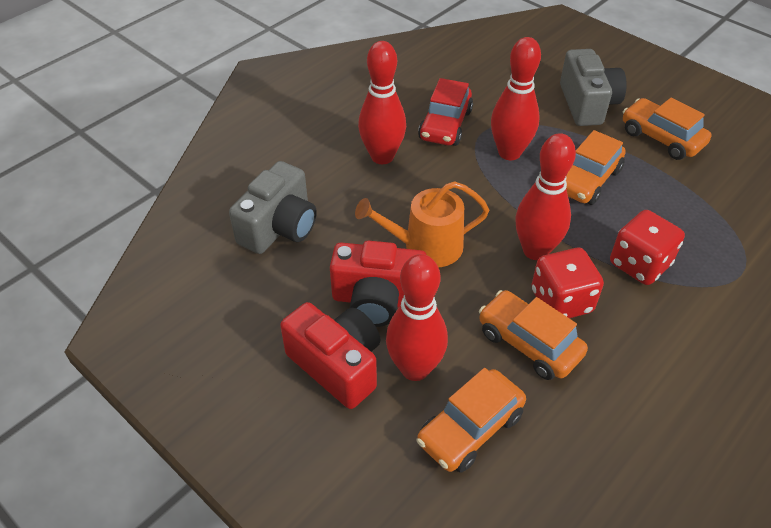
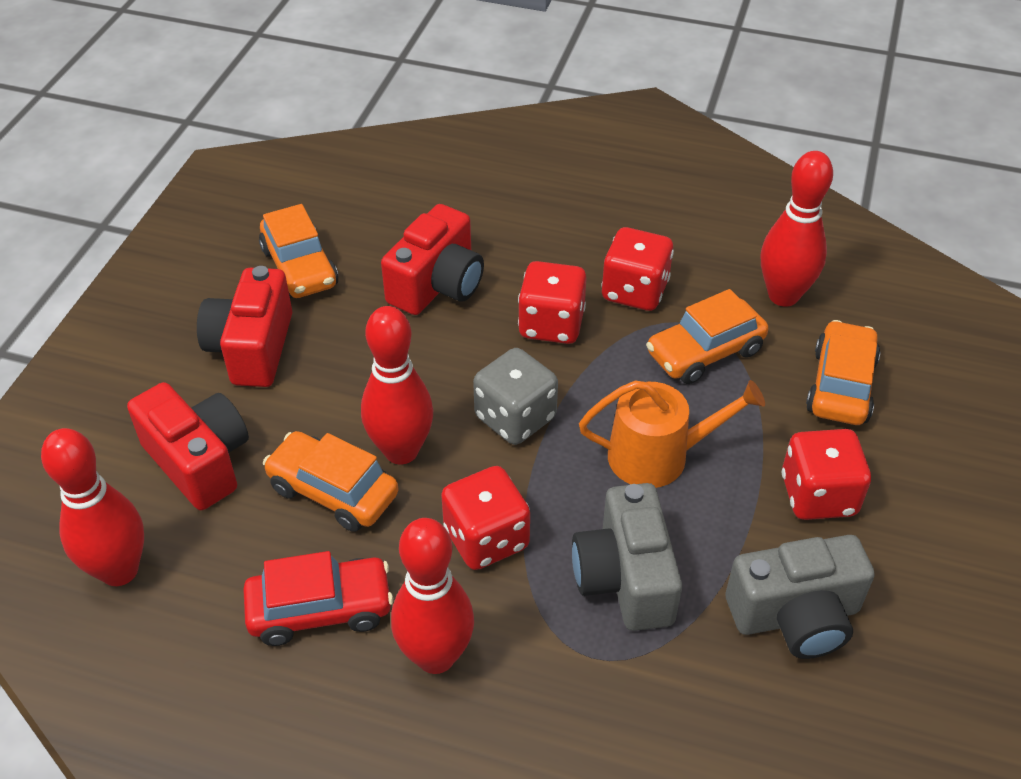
grey dice: none = 0 -> [473,348,558,445] = 1
red camera: [280,302,381,409] [330,240,426,327] = 2 -> [127,382,249,510] [197,266,292,387] [381,204,484,315] = 3
red dice: [531,248,604,318] [610,210,685,285] = 2 -> [441,466,530,570] [518,261,586,344] [601,227,674,311] [782,429,871,520] = 4

